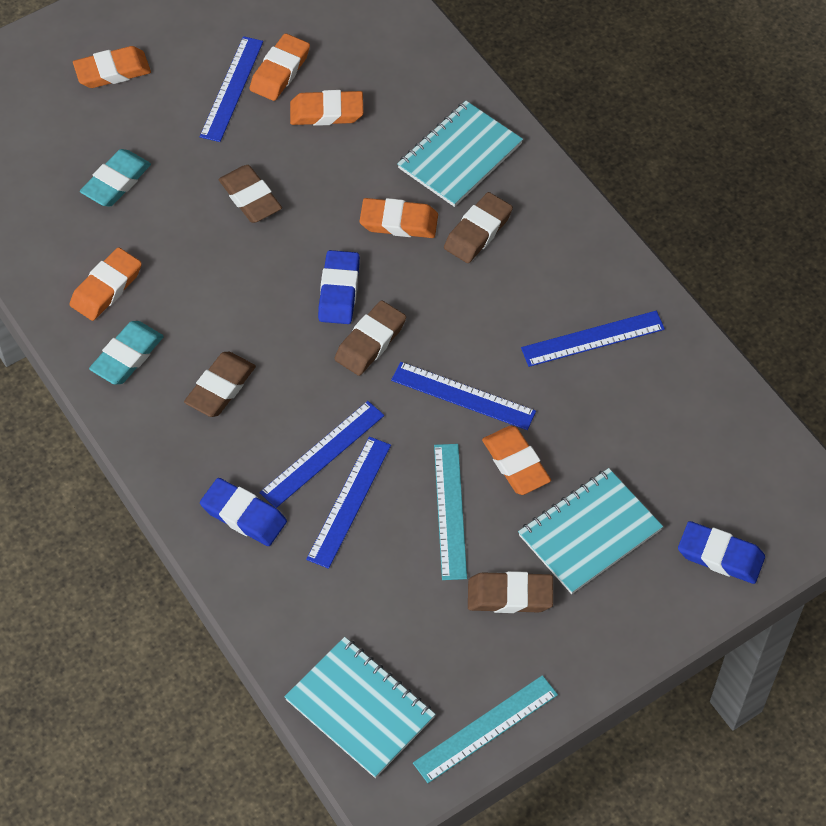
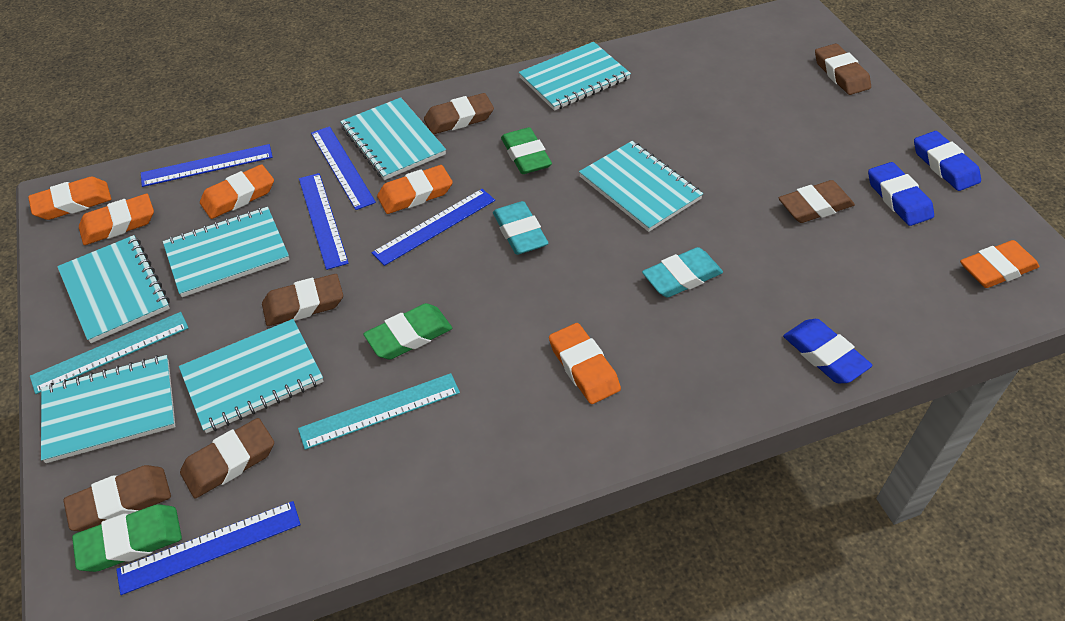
brown eraser: [184,352,256,417] [219,165,282,223] [334,300,406,376] [444,192,513,263] [468,571,553,613] = 5 -> [63,465,171,531] [180,418,274,498] [262,274,343,326] [424,93,494,134] [778,180,855,223] [815,44,871,95] = 6
green eraser: none = 0 -> [72,504,182,572] [363,303,452,359] [501,127,552,174] = 3
turquoise notebook: [284,637,436,778] [397,101,523,207] [518,468,663,594] = 3 -> [41,355,175,463] [57,235,170,343] [163,207,289,297] [179,319,323,433] [340,97,446,180] [519,42,631,111] [579,141,703,232] = 7

